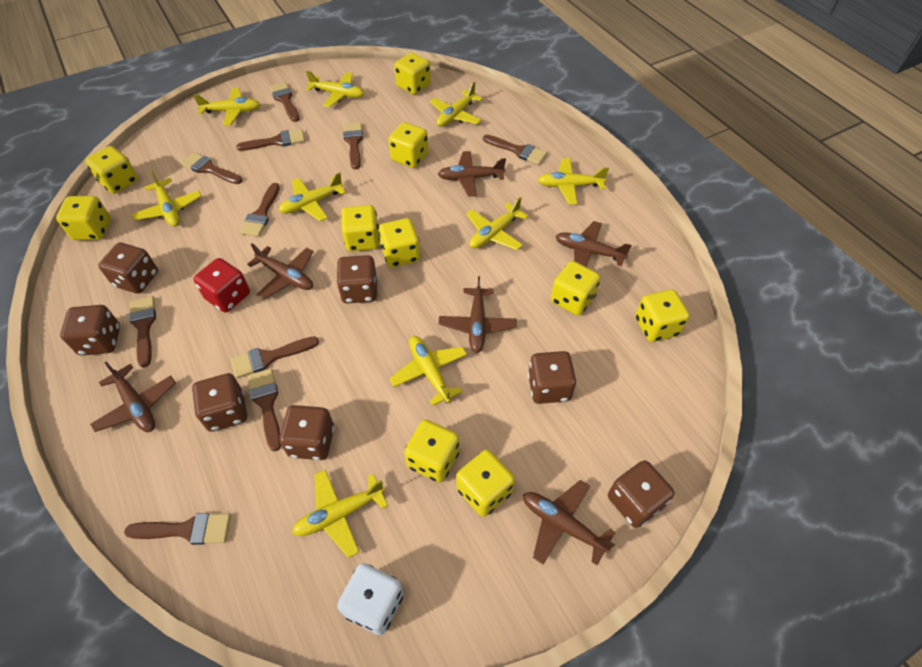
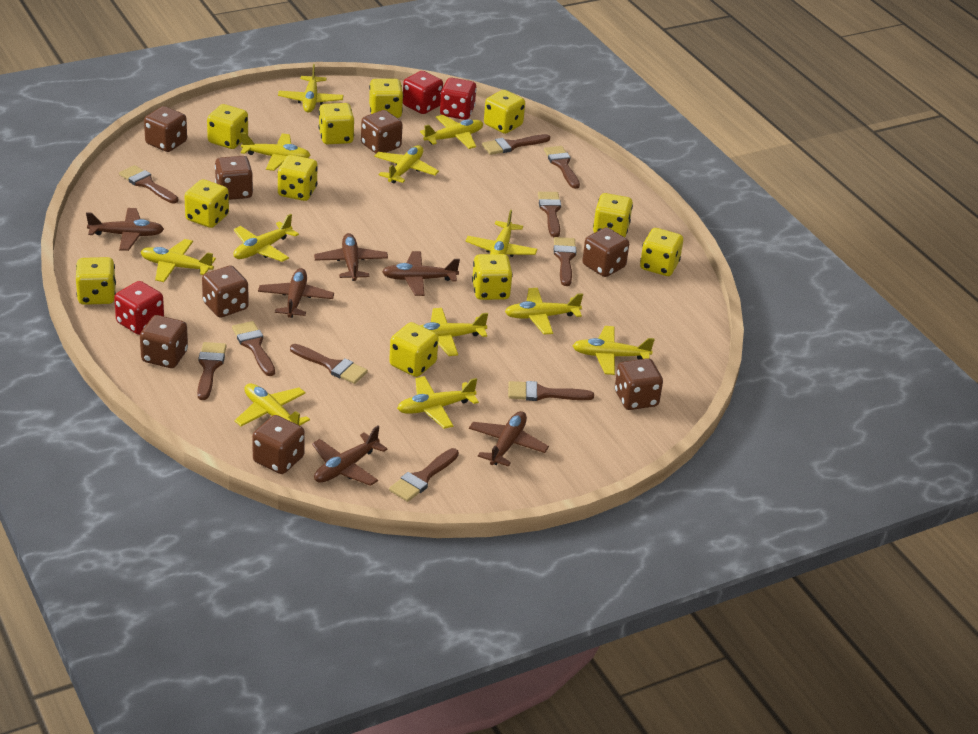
brown dice: [60,305,120,356] [98,242,158,294] [192,373,247,432] [279,405,334,460] [336,255,377,303] [528,351,576,404] [608,460,675,528] = 7 -> [140,315,188,368] [144,106,187,152] [202,266,249,317] [215,156,253,200] [252,415,305,474] [361,110,403,154] [582,227,629,277] [615,358,663,410] = 8
red dice: [193,258,250,313] = 1 -> [114,281,164,335] [403,71,443,114] [440,78,477,120] = 3
white dice: [337,563,404,635] = 1 -> none = 0
yellow dice: [56,196,111,240] [85,146,138,194] [341,205,380,251] [379,218,420,267] [388,122,429,168] [394,52,431,95] [404,420,459,483] [456,449,515,517] [551,261,600,316] [635,289,690,342] = 10 -> [76,257,116,305] [184,179,229,228] [207,104,248,149] [278,155,318,201] [319,103,354,144] [369,79,403,118] [389,322,438,377] [472,254,513,300] [484,90,525,134] [593,193,633,237] [640,228,683,276] = 11
yellow plane: [132,170,202,226] [193,88,260,126] [279,172,346,222] [292,469,388,558] [306,71,364,108] [389,336,467,406] [430,82,483,127] [466,197,528,250] [538,158,609,204] = 9 -> [141,239,216,282] [233,214,299,262] [235,383,310,426] [241,132,311,171] [278,64,343,113] [374,145,439,184] [397,376,479,429] [420,115,483,149] [420,308,488,356] [466,210,537,257] [505,288,583,334] [572,326,655,375] = 12

